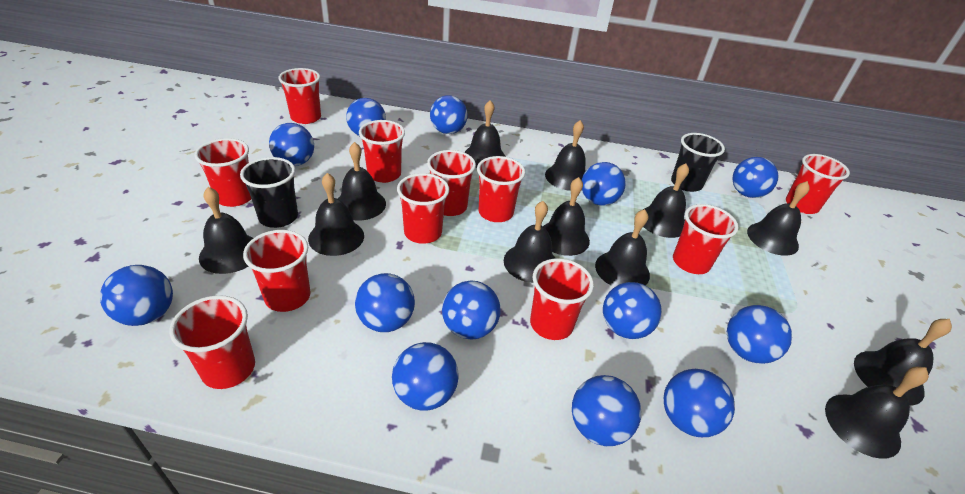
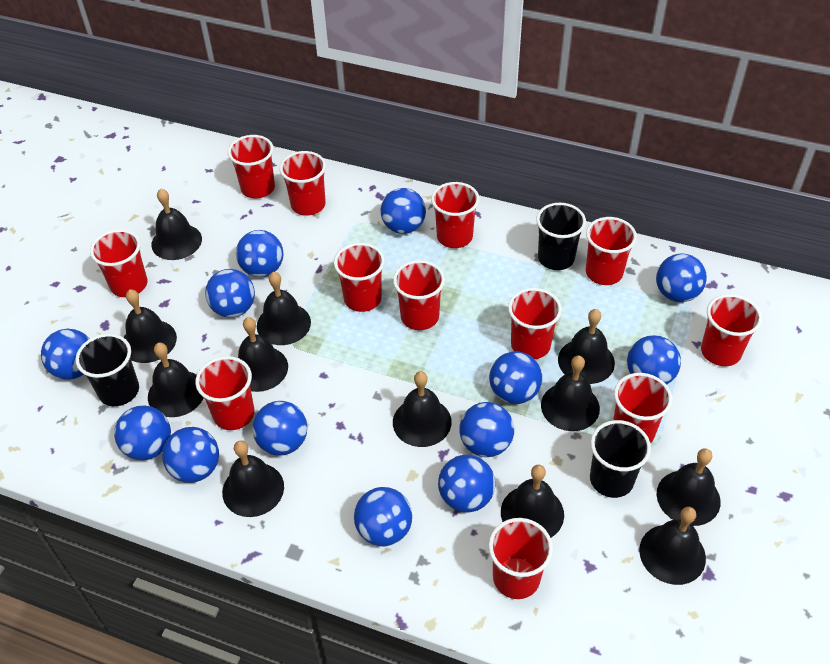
black cup: [240,157,298,228] [671,133,725,192] = 2 -> [76,334,139,406] [536,203,586,270] [590,420,651,498] = 3
red cup: [170,295,255,389] [194,138,251,207] [243,230,311,312] [279,68,321,124] [359,120,405,183] [397,173,449,244] [427,150,476,216] [477,156,525,222] [530,259,594,340] [673,204,739,274] [786,154,850,214] = 11 -> [90,229,147,297] [195,356,254,430] [228,135,275,198] [279,151,326,216] [334,243,385,312] [393,260,445,330] [431,182,480,248] [488,518,553,599] [508,288,562,359] [586,217,637,285] [613,373,672,443] [701,294,762,366] = 12

